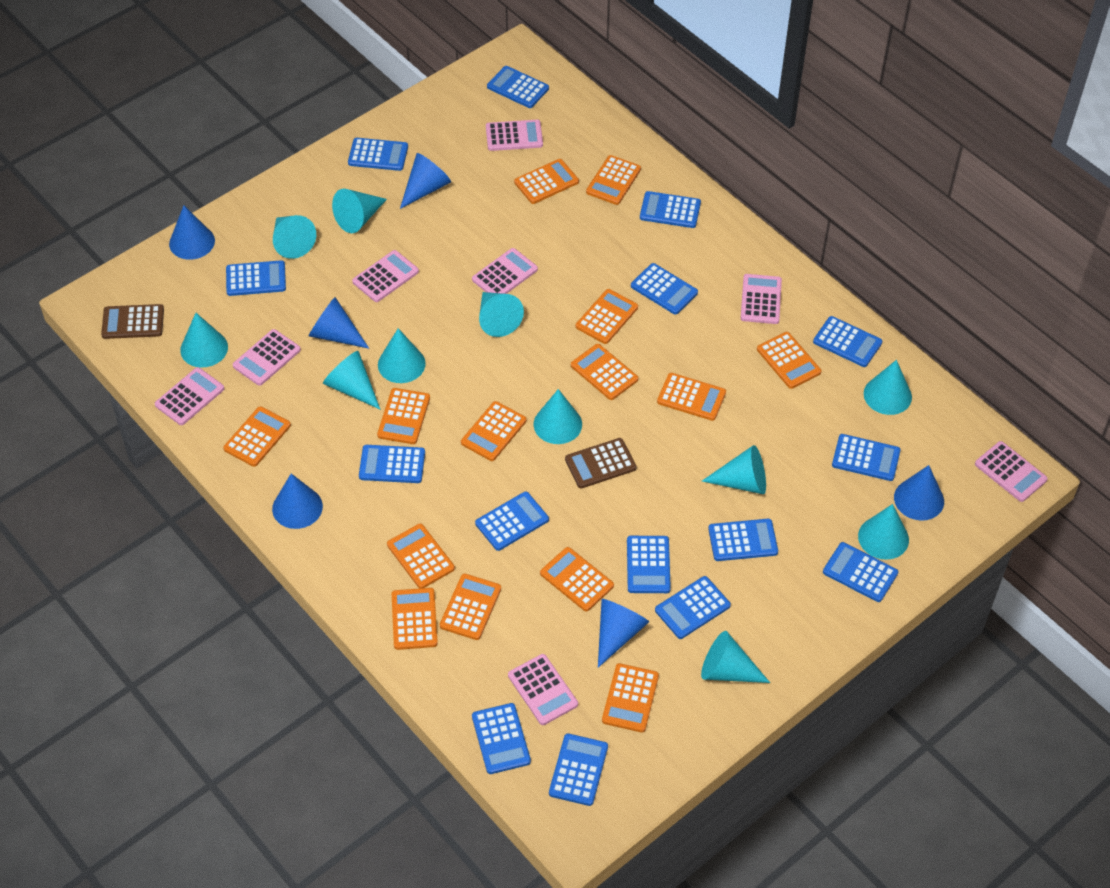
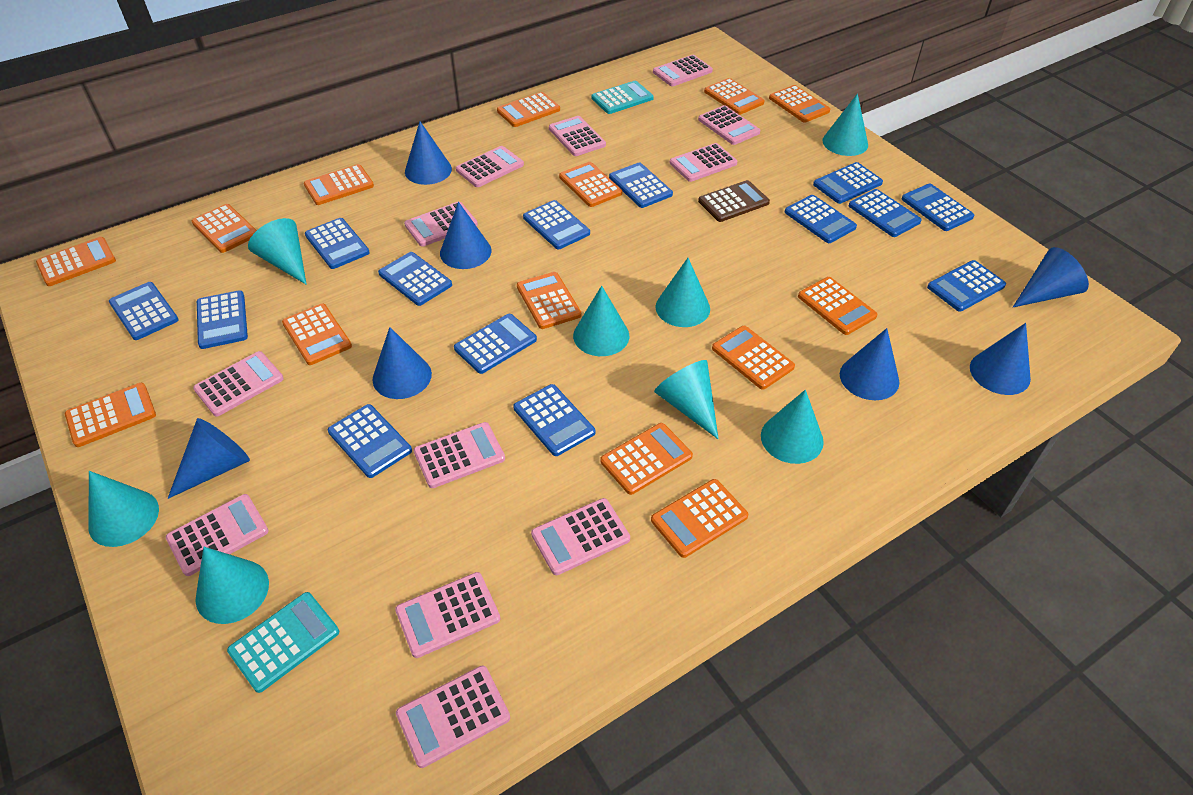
blue calculator: [226,260,286,296] [348,138,408,171] [359,445,425,483] [472,703,531,774] [475,492,549,551] [487,66,549,108] [549,733,608,806] [627,536,671,593] [631,263,698,315] [640,191,701,228] [655,576,731,639] [708,519,778,561] [813,316,882,367] [823,542,898,602] [832,434,901,481] = 15 -> [109,282,179,340] [197,290,248,349] [305,218,370,269] [328,404,412,478] [378,252,452,306] [454,314,537,374] [513,384,595,456] [523,200,590,249] [609,162,673,208] [785,195,857,243] [813,162,883,204] [849,189,922,237] [902,183,974,231] [927,260,1006,312] = 14
blue cone: [169,205,215,260] [272,474,323,529] [309,297,369,349] [400,153,451,209] [598,599,649,668] [894,465,944,521] = 6 -> [167,418,250,499] [372,327,432,399] [405,121,452,185] [440,202,491,269] [840,328,899,400] [970,323,1031,395] [1013,247,1089,307] = 7
brown calculator: [101,304,164,339] [565,438,637,488] = 2 -> [698,180,770,222] = 1
pink calculator: [155,367,224,425] [233,329,301,386] [352,250,419,302] [472,248,538,294] [486,120,543,151] [508,654,578,725] [741,274,782,324] [975,441,1048,502] = 8 -> [166,494,269,576] [193,351,284,417] [395,572,500,658] [396,666,510,768] [404,202,478,247] [414,422,505,488] [456,146,524,187] [531,498,630,575] [549,116,606,156] [653,55,713,86] [670,143,737,182] [698,105,760,145] = 12
turquoise calculator: none = 0 -> [227,592,339,693] [591,81,654,114] = 2
turquoise cone: [180,313,228,367] [273,215,316,259] [323,351,380,409] [332,189,387,233] [378,328,426,383] [479,292,524,337] [534,389,582,444] [701,631,770,683] [702,445,766,494] [858,504,909,560] [864,360,912,415] = 11 -> [88,471,159,547] [196,547,269,624] [248,218,307,285] [573,286,629,356] [654,360,719,439] [655,258,710,327] [761,390,824,464] [822,94,868,156] = 8

